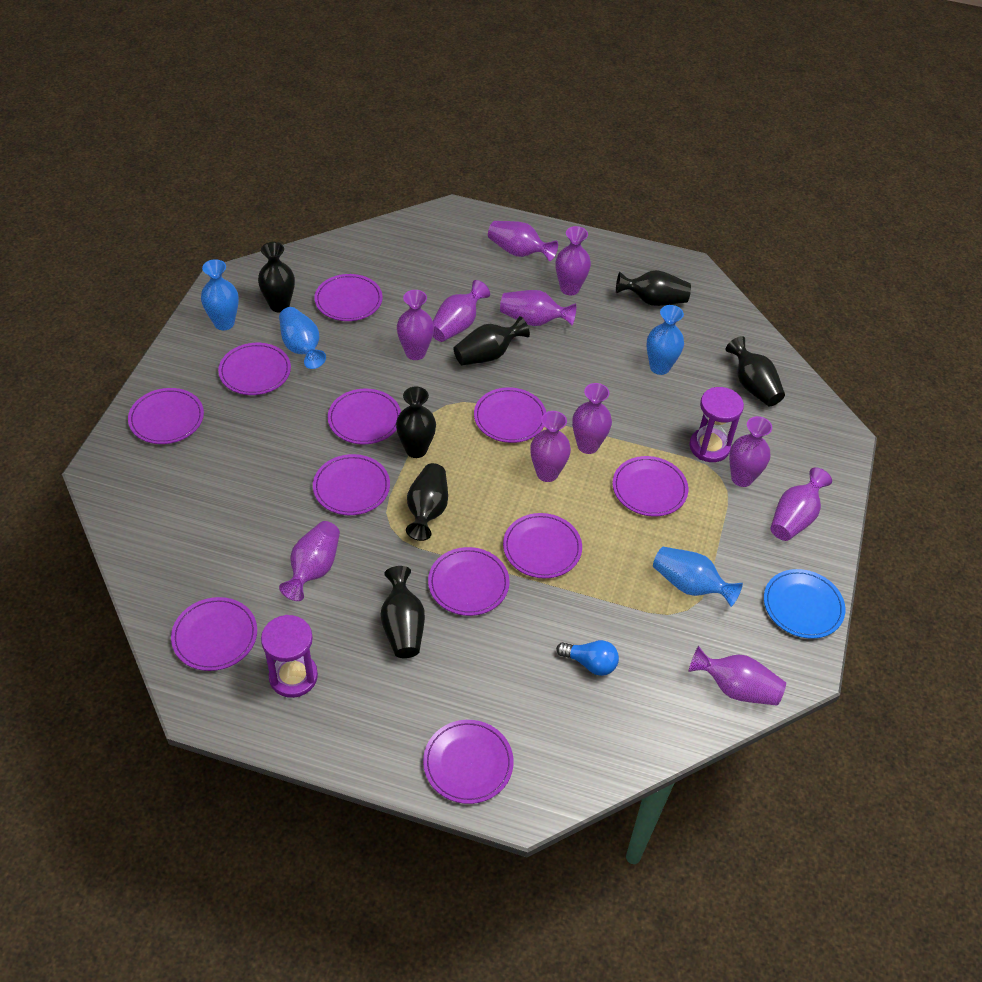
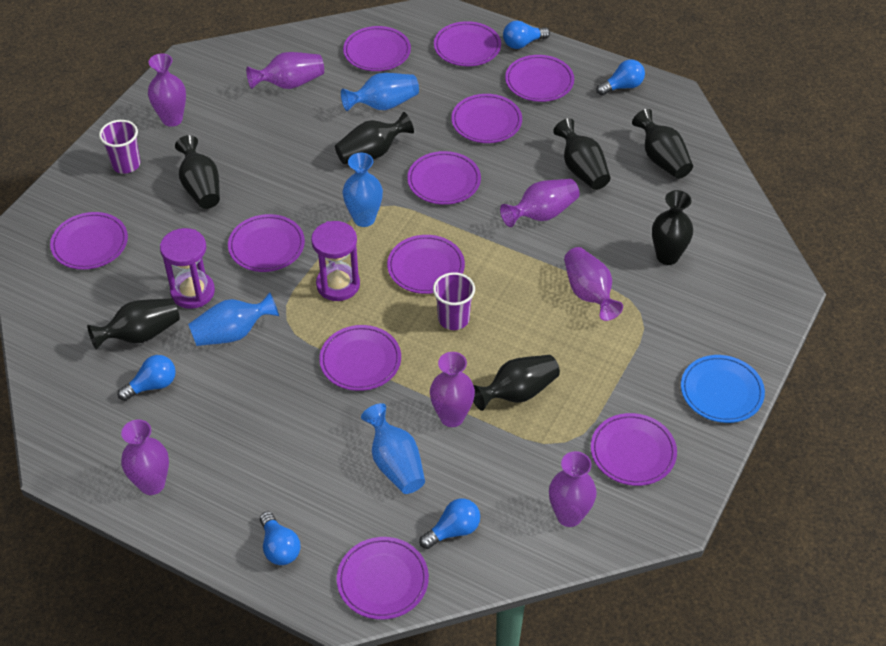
blue light bulb: [556,640,619,676] = 1 -> [117,355,176,401] [260,511,301,565] [419,498,480,549] [503,21,550,49] [596,59,645,95] = 5
purple cup: none = 0 -> [99,120,141,174] [433,272,475,330] = 2
purple vase: [279,521,340,601] [397,290,434,360] [433,280,490,342] [488,221,558,261] [500,290,576,326] [530,411,571,482] [556,226,591,296] [572,383,612,454] [688,646,786,706] [729,416,772,487] [770,467,832,541] = 11 -> [121,419,169,495] [148,53,186,127] [246,52,324,89] [430,352,475,427] [500,179,580,227] [549,451,597,527] [564,247,623,321] = 7

